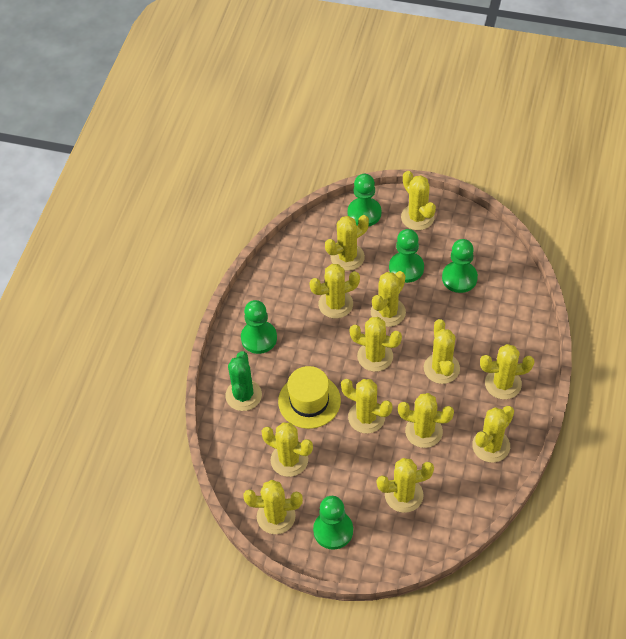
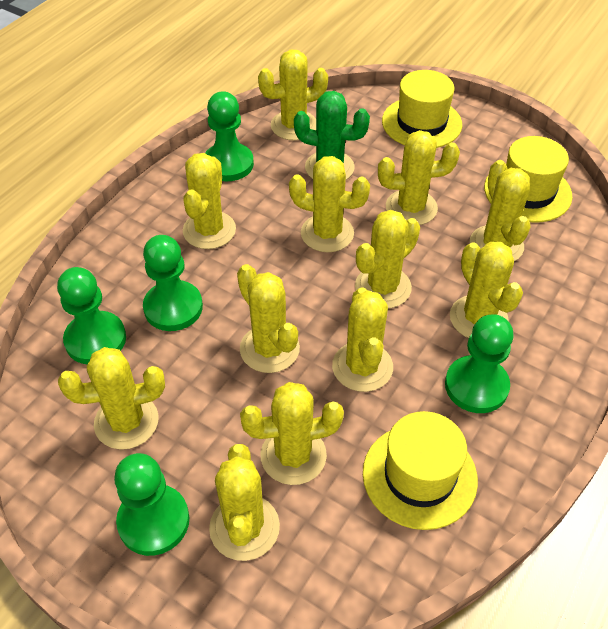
yellow cactus: [243,480,303,534] [261,422,313,477] [309,264,360,319] [325,215,369,271] [341,379,392,434] [349,317,402,372] [371,271,406,327] [377,458,434,513] [398,393,454,448] [401,171,436,230] [424,319,460,384] [472,406,514,463] [480,344,535,399] = 13 -> [58,347,165,450] [183,153,236,249] [209,444,280,561] [237,264,300,373] [240,382,344,485] [258,50,328,140] [289,156,370,252] [332,288,393,392] [355,210,420,308] [378,130,460,225] [450,242,523,338] [470,160,531,261] = 12
yellow hat: [278,366,341,429] = 1 -> [363,411,478,530] [382,70,462,148] [484,136,572,223] = 3

